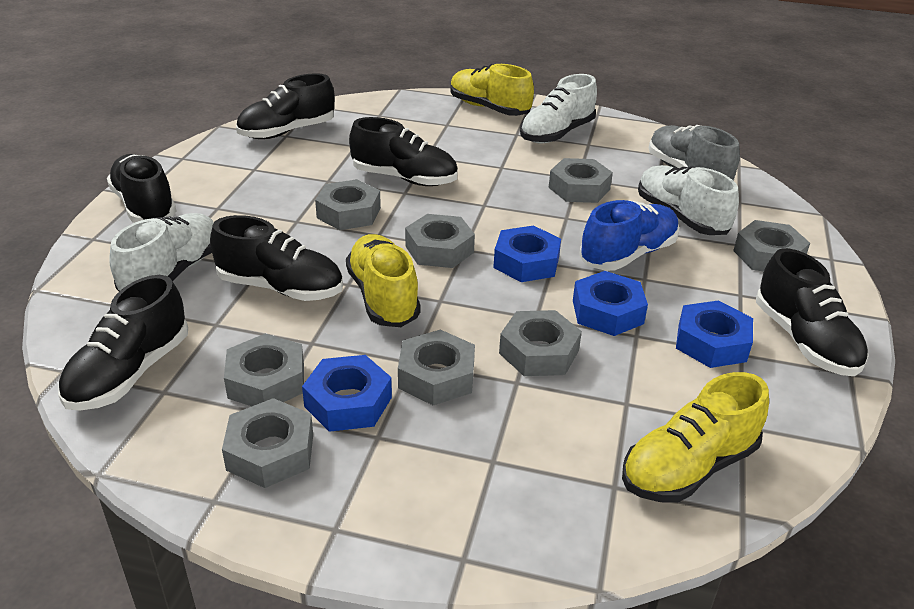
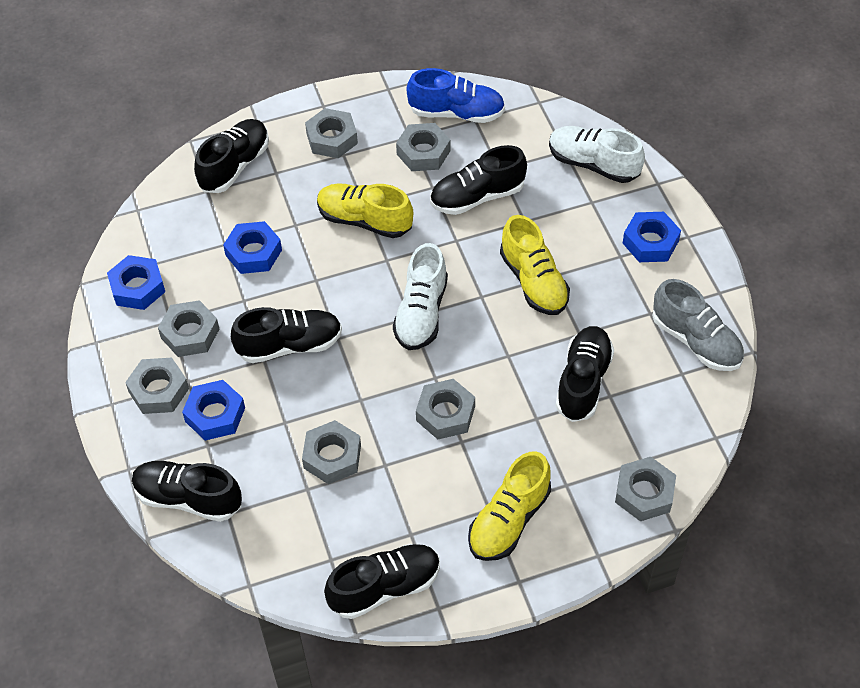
grey nut: [222,398,313,488] [224,333,304,406] [315,179,381,230] [398,330,475,405] [405,214,475,268] [499,310,582,376] [549,158,613,203] [733,220,810,272] = 8 -> [125,358,189,414] [158,300,219,357] [302,420,361,484] [305,108,358,158] [396,123,450,171] [416,379,475,439] [615,457,676,521] = 7
white shoe: [109,213,214,291] [520,74,597,144] [638,165,739,235] = 3 -> [393,243,448,350] [549,126,645,183] = 2

